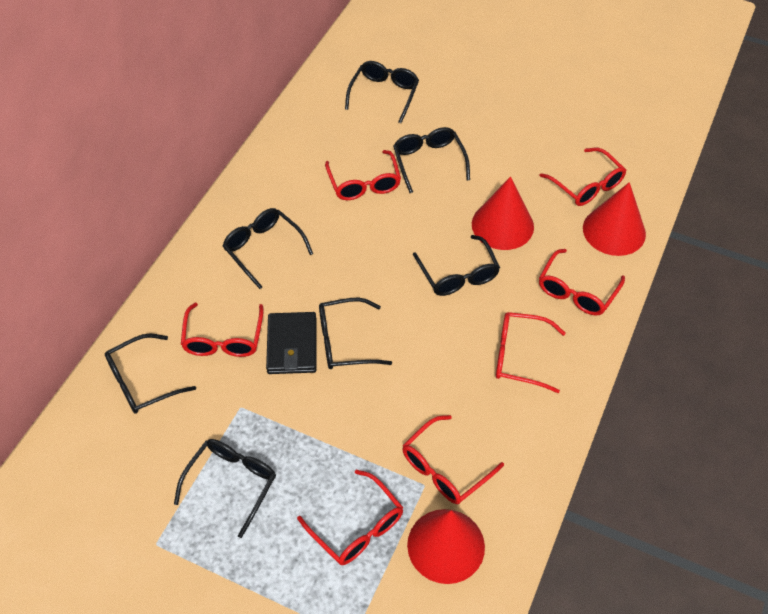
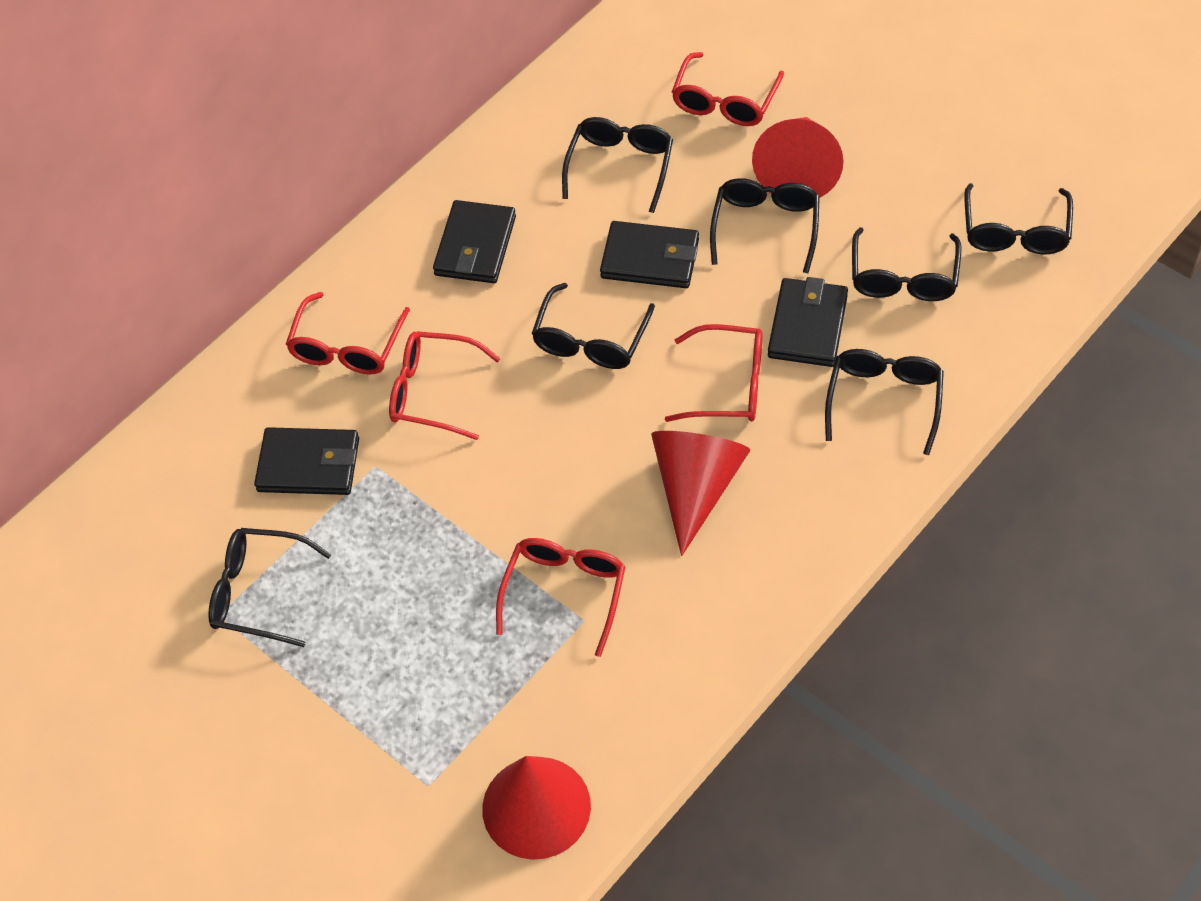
black wallet: [266,312,316,374] = 1 -> [254,427,359,495] [433,200,516,283] [600,221,699,288] [768,277,848,367] = 4
red glasses: [181,303,264,357] [297,470,403,565] [325,150,401,200] [402,415,504,504] [496,312,565,393] [539,148,626,206] [539,249,625,315] = 7 -> [286,292,410,375] [389,331,501,440] [496,538,625,657] [665,324,762,422] [672,52,784,126] = 5

